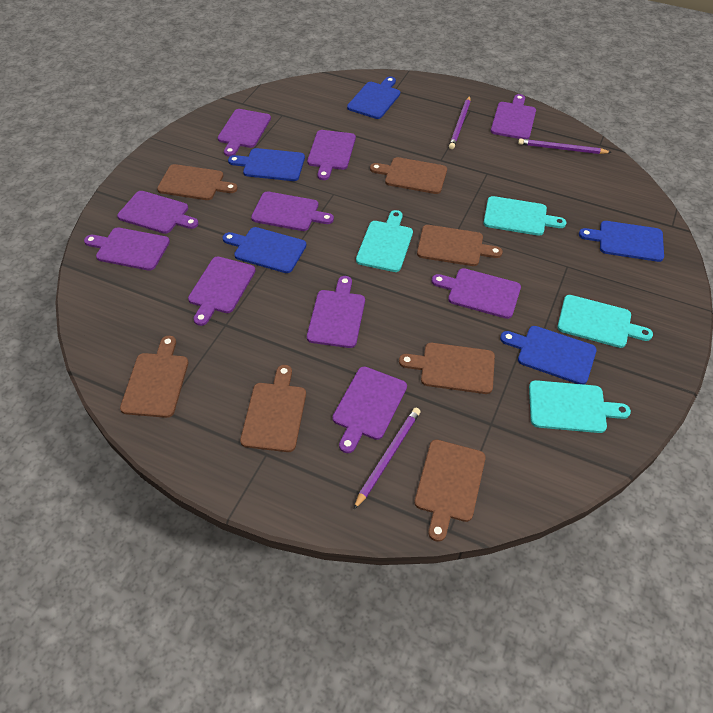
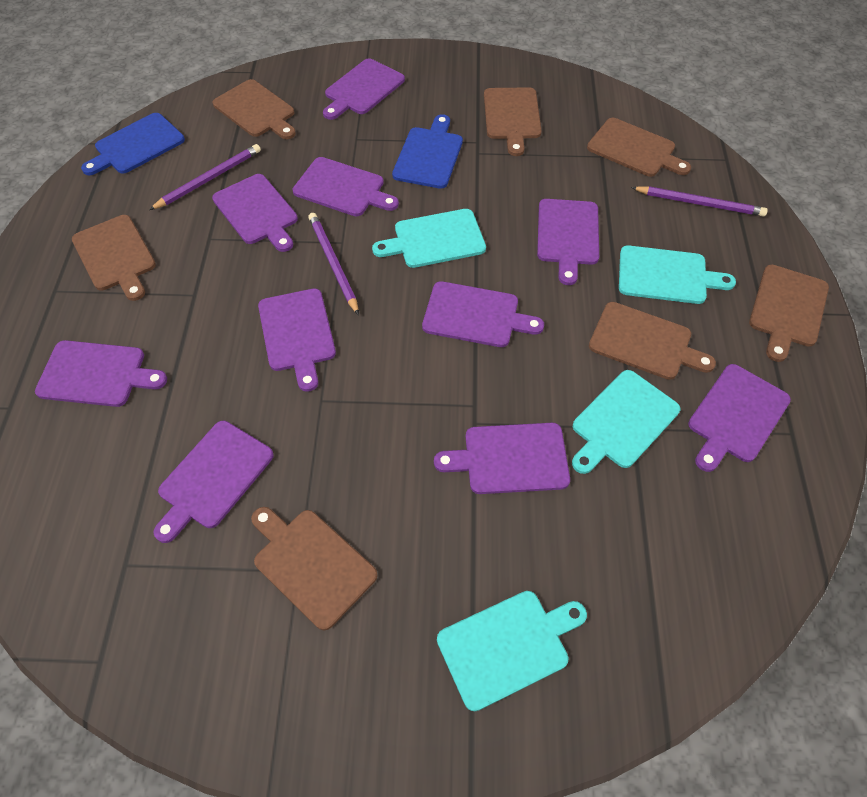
blue cutting board: [222,227,307,273] [228,148,305,181] [347,76,400,119] [500,326,597,384] [579,221,664,262] = 5 -> [81,113,185,175] [392,114,463,189] = 2

